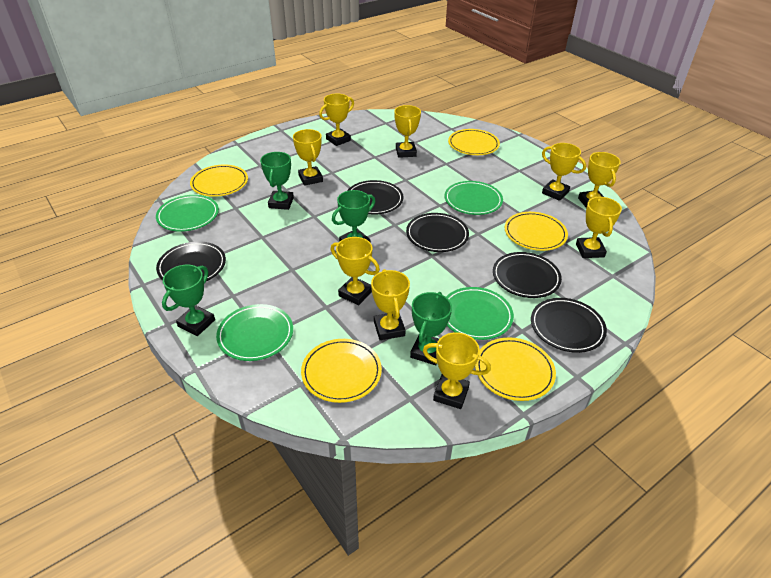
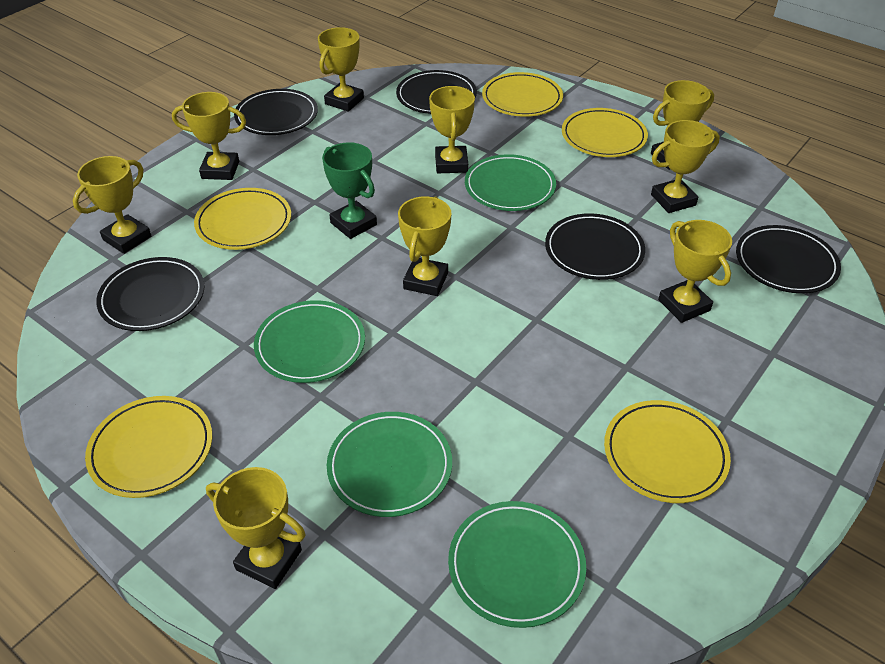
green trophy: [162,265,215,336] [260,152,294,210] [332,190,375,243] [410,292,452,365] = 4 -> [322,142,377,239] = 1

